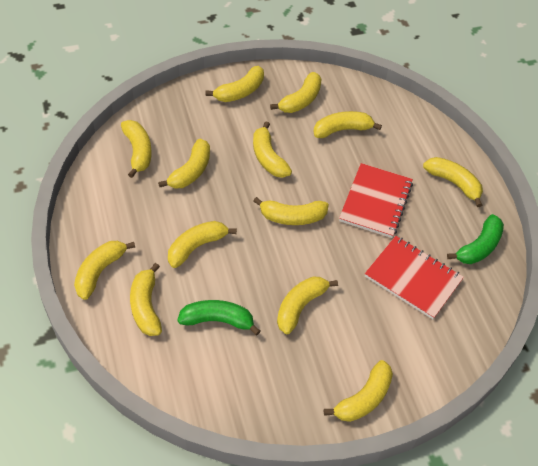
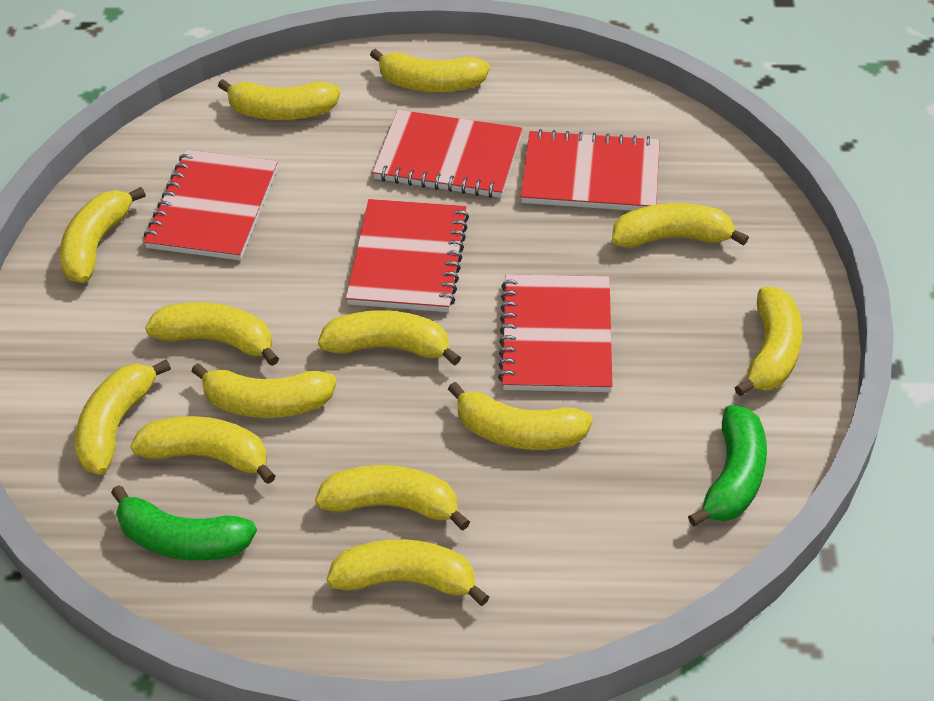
red notebook: [339,163,413,238] [365,236,464,319] = 2 -> [143,150,278,260] [346,199,469,312] [372,110,522,198] [498,274,612,392] [521,129,660,211] = 5

